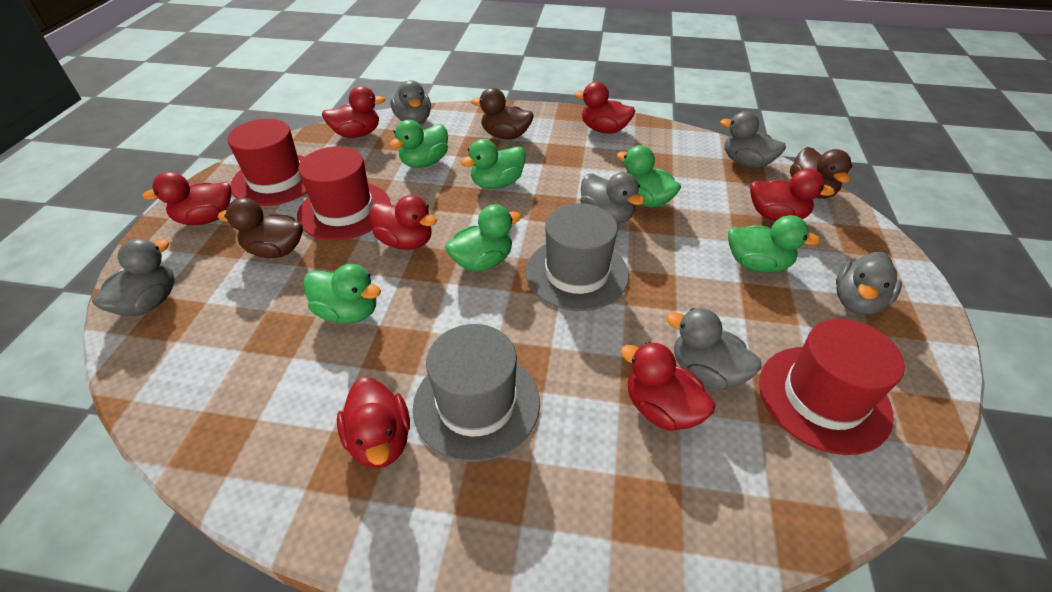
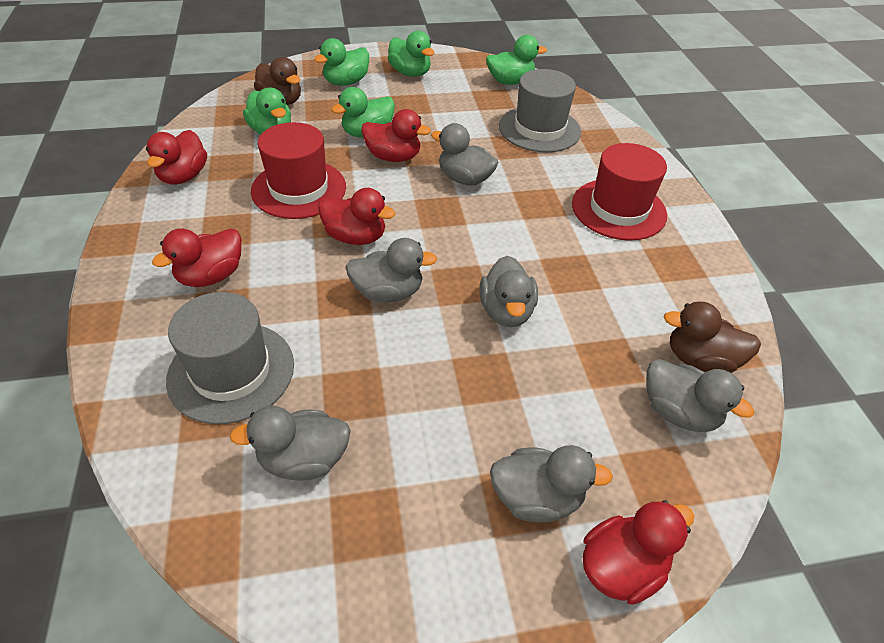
brown duck: [218,198,303,258] [471,88,534,140] [790,147,852,199] = 3 -> [254,57,301,105] [663,301,761,373] = 2
green duck: [303,264,381,324] [389,120,448,168] [445,204,521,272] [461,139,526,189] [617,145,681,208] [728,215,820,273] = 6 -> [243,87,291,134] [314,38,369,86] [331,87,395,138] [388,31,435,77] [486,35,547,85] = 5
red duck: [142,172,232,225] [322,86,385,138] [337,377,410,468] [369,195,437,250] [574,82,636,134] [620,342,715,431] [750,168,835,221] = 7 -> [146,130,207,185] [152,228,241,287] [318,188,395,245] [361,109,431,162] [582,500,694,605] = 5
red hat: [227,119,307,206] [297,146,391,240] [759,318,905,455] = 3 -> [251,122,346,219] [572,143,667,241] = 2

